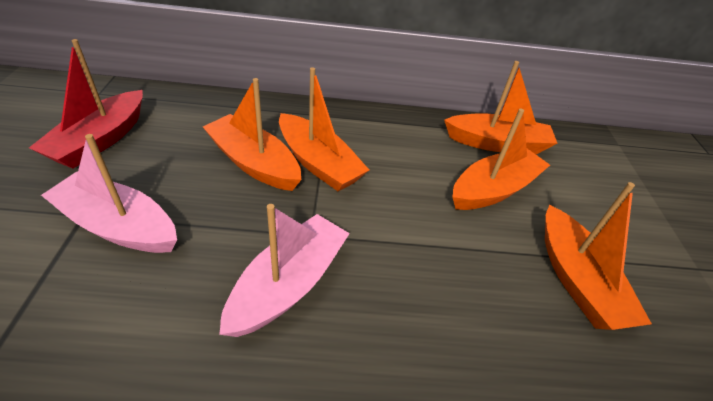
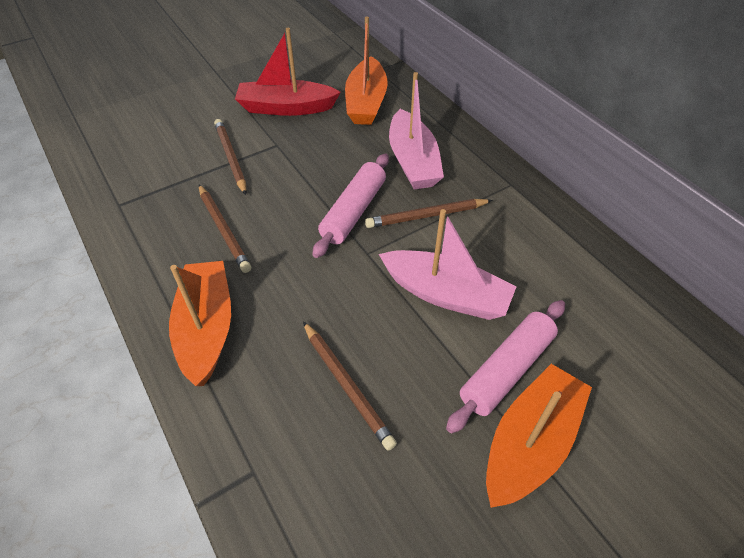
brown pencil: none = 0 -> [199,185,251,273] [214,119,246,195] [303,321,397,451] [365,199,493,228] = 4
orange boat: [203,78,301,191] [279,67,369,191] [444,61,557,154] [452,109,550,210] [545,182,652,330] = 5 -> [169,261,231,386] [345,16,388,125] [486,364,592,508] = 3
pink rolling pin: none = 0 -> [312,153,389,258] [446,300,565,433] = 2

